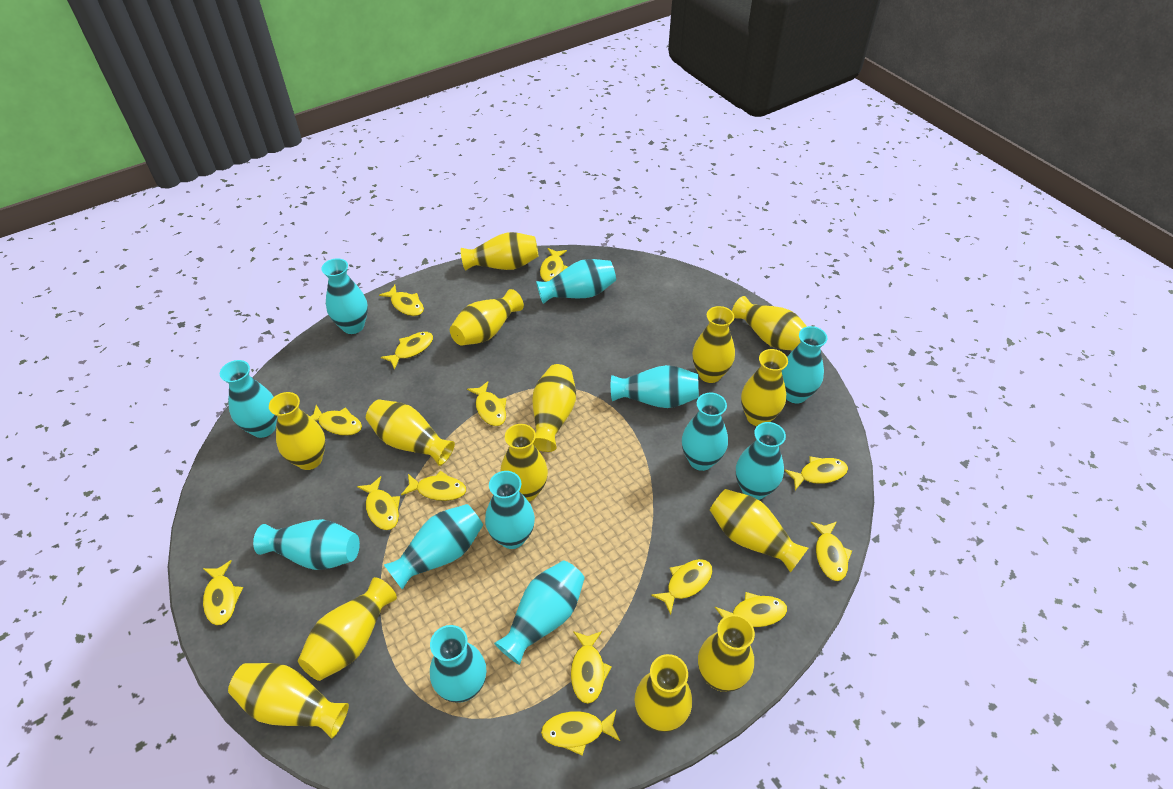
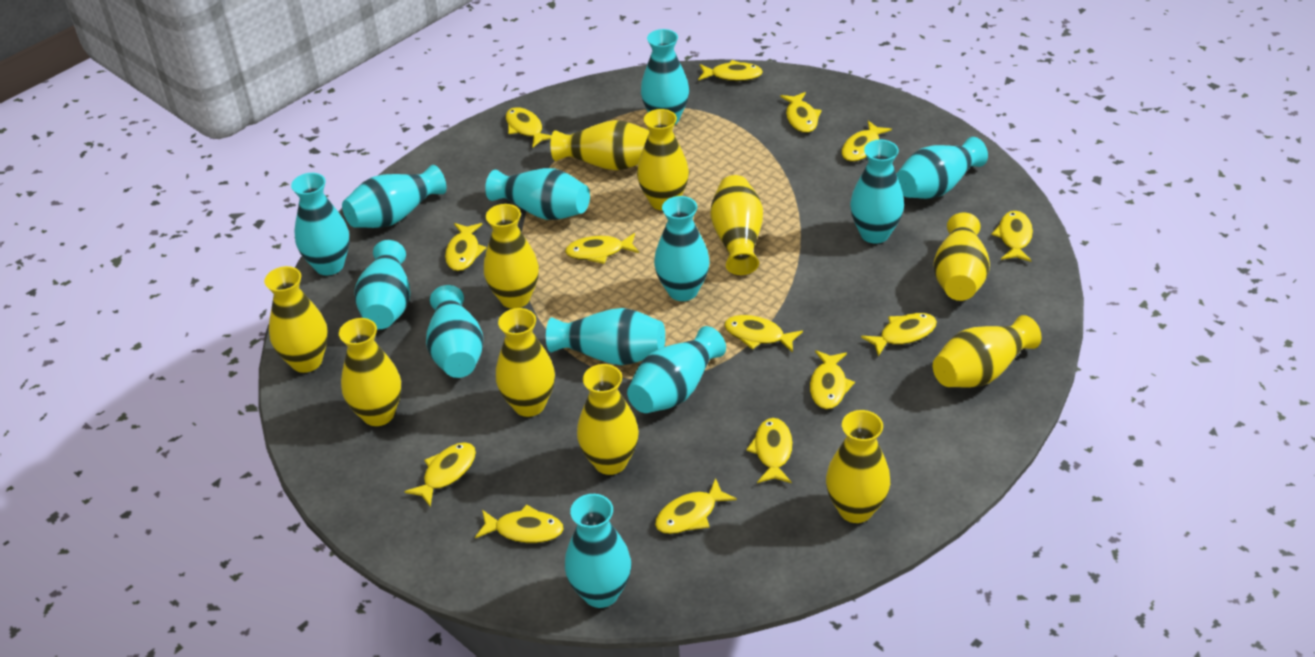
yellow vase: [228,663,349,739] [269,392,326,470] [298,577,397,681] [366,399,455,466] [450,289,524,346] [461,232,538,271] [500,424,548,501] [532,364,576,452] [634,654,692,732] [692,306,735,383] [698,614,755,692] [710,489,808,573] [732,296,807,350] [741,349,788,426] = 14 -> [264,266,328,373] [339,318,401,426] [484,204,539,309] [496,308,555,417] [550,120,649,170] [577,364,639,475] [637,109,689,211] [711,175,763,275] [826,410,890,523] [933,212,990,301] [933,315,1042,388] = 11

